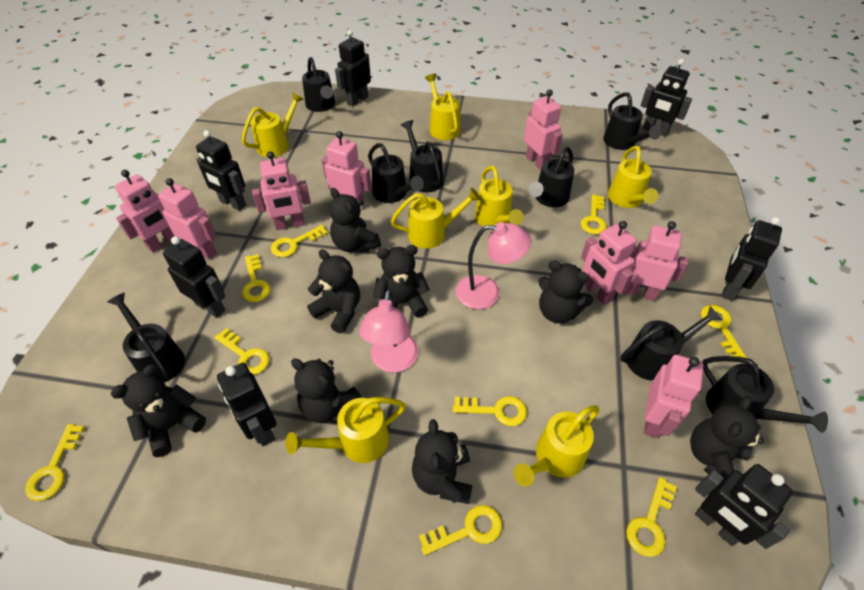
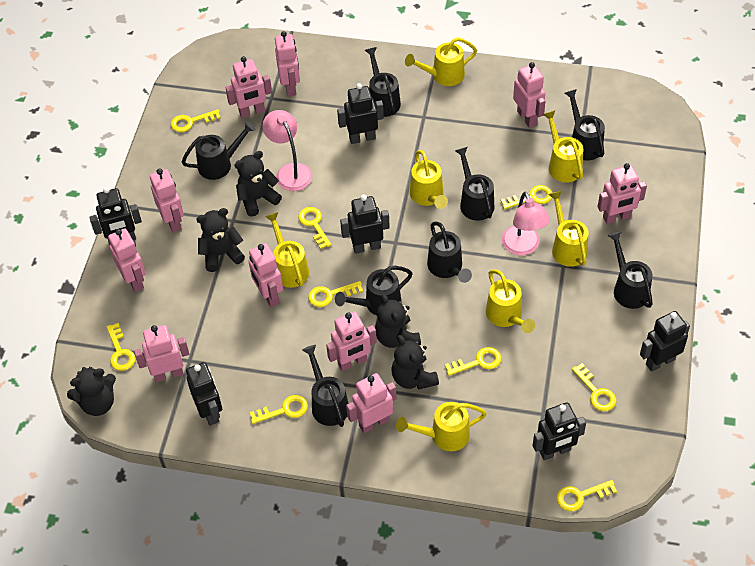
black robot: [163,236,226,318] [196,130,246,211] [217,363,277,446] [335,30,371,107] [640,59,692,137] [695,464,793,549] [721,217,782,301] = 7 -> [89,187,142,245] [186,362,222,426] [337,83,384,144] [340,195,390,254] [532,402,586,460] [640,311,690,372] = 6
black teddy bear: [111,364,206,457] [291,358,362,423] [307,249,360,334] [329,188,381,253] [373,245,430,318] [412,419,473,504] [538,261,593,323] [690,396,764,478] = 8 -> [67,367,116,416] [196,208,245,272] [235,151,282,217] [375,294,421,348] [391,335,439,390] = 5
pink robot: [115,170,174,253] [158,178,217,259] [252,151,311,230] [322,131,372,206] [524,89,563,170] [581,221,637,305] [625,221,689,301] [644,355,703,438] = 8 -> [108,228,146,292] [134,325,189,382] [150,169,184,232] [225,56,272,118] [248,243,283,307] [275,31,300,96] [326,311,377,371] [346,373,397,433] [513,62,545,128] [597,163,647,224] = 10

